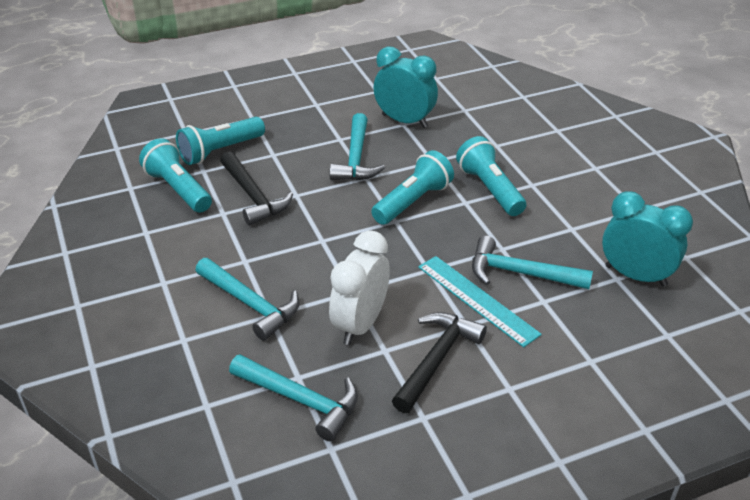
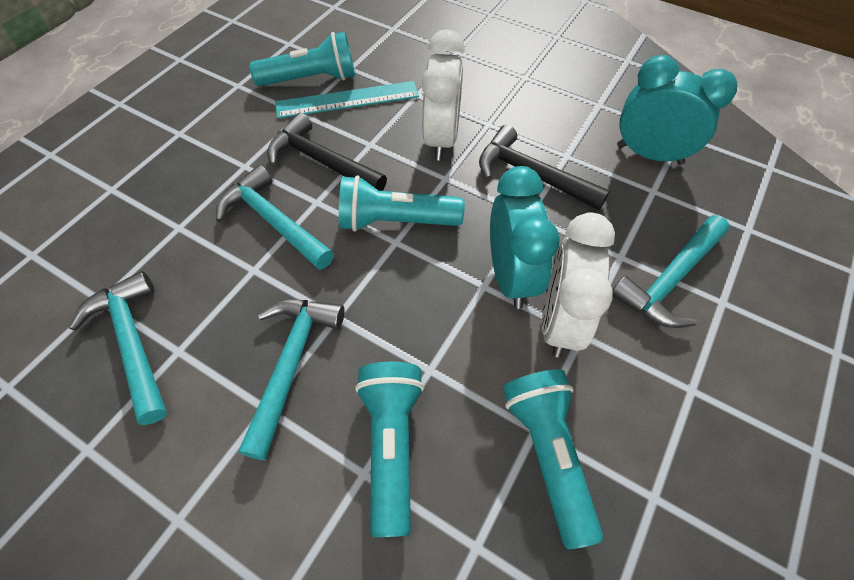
white clock: [329,230,390,345] = 1 -> [422,29,465,160] [542,212,615,358] = 2

